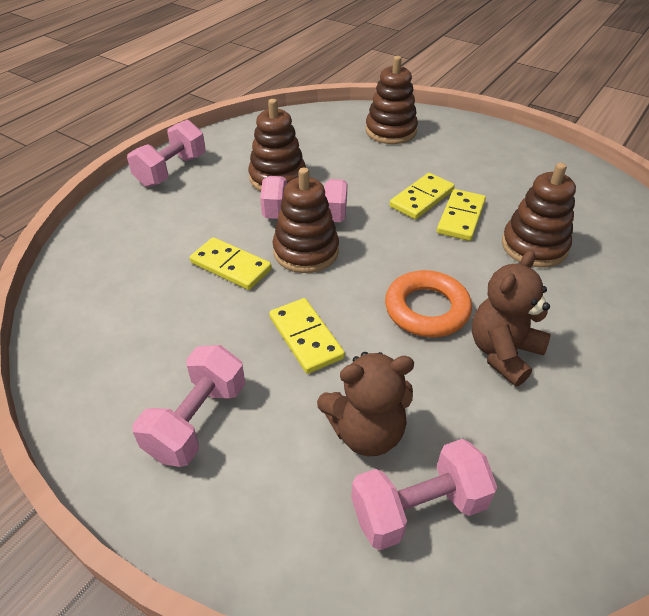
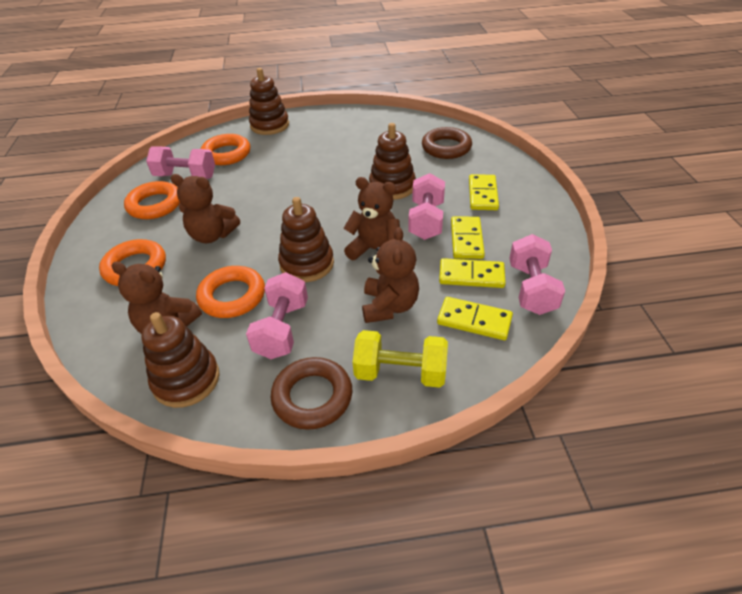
brown ring: none = 0 -> [271,357,352,430] [422,127,472,159] = 2
brown teddy bear: [317,352,414,456] [472,250,551,386] = 2 -> [112,262,202,334] [170,174,240,243] [343,177,400,260] [362,227,419,323] = 4
orange ring: [385,270,472,337] = 1 -> [99,239,166,286] [124,181,180,219] [196,266,265,318] [201,134,250,165] = 4
yellow dumbbell: none = 0 -> [353,330,448,388] = 1

